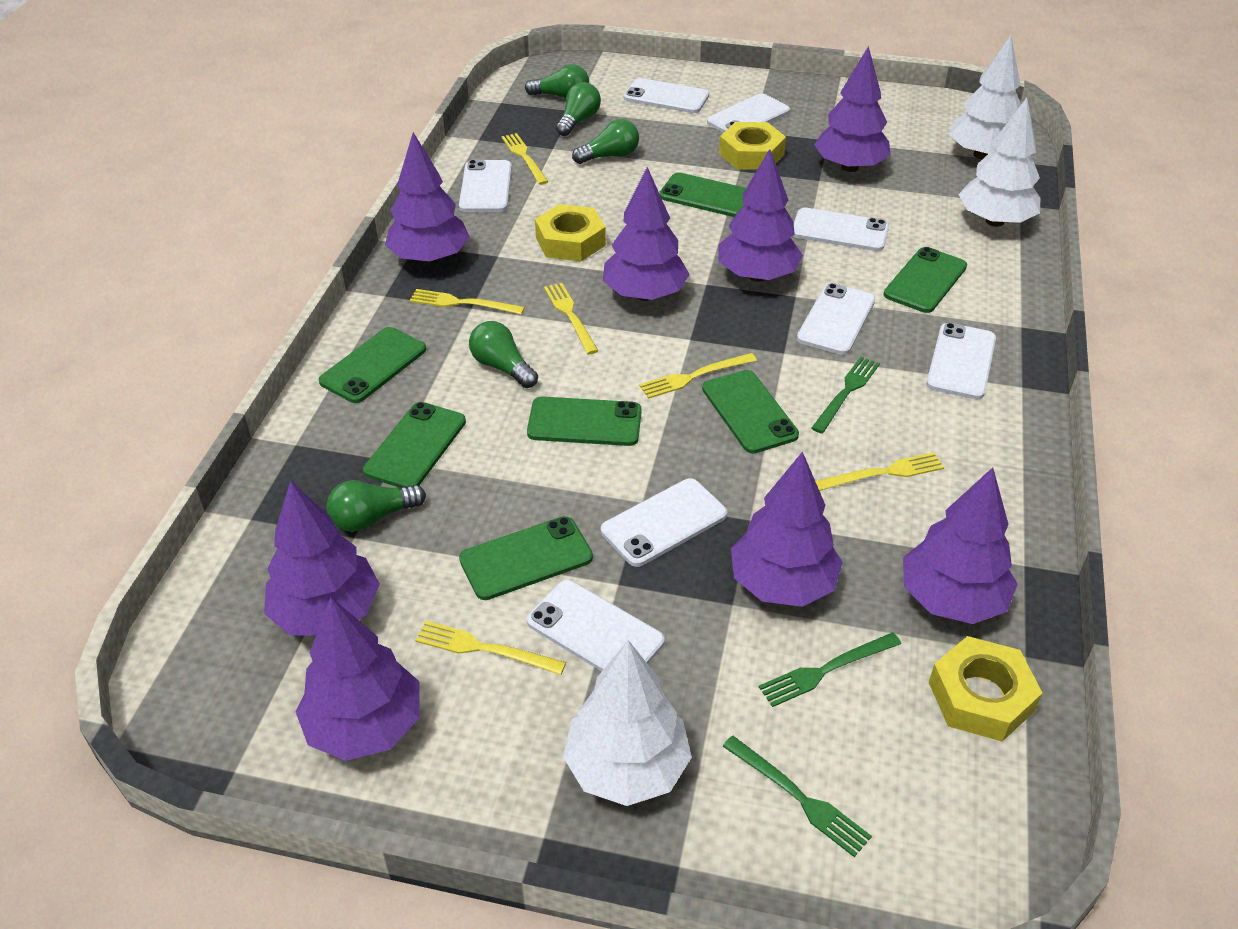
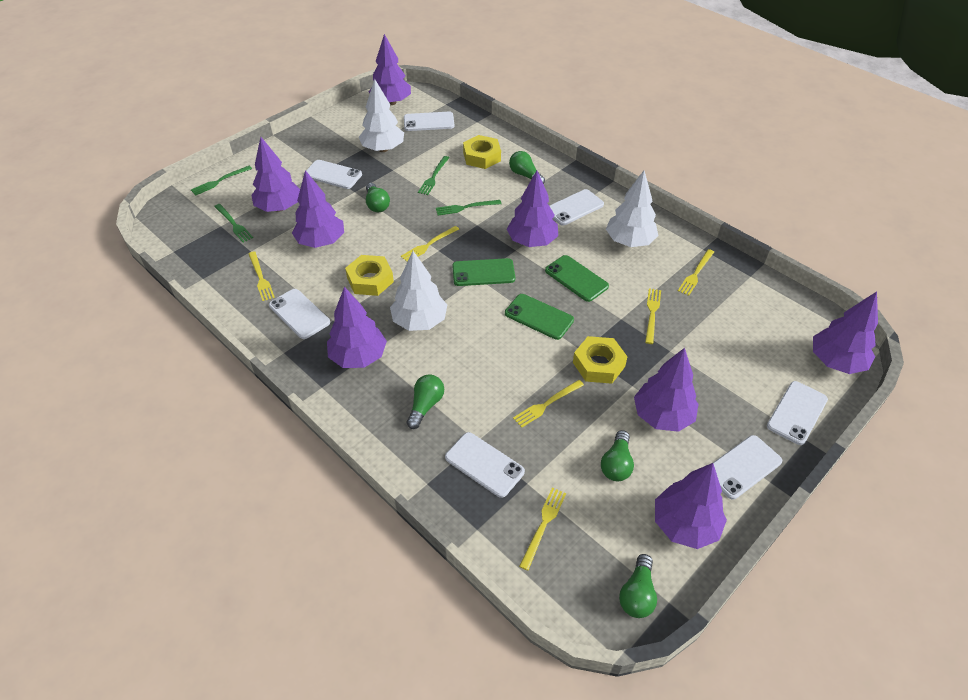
green fork: [723,736,872,857] [759,633,901,707] [811,357,880,433] = 3 -> [191,166,252,196] [214,204,253,242] [418,156,449,195] [436,200,501,216] = 4
green phone: [318,327,426,403] [363,402,466,488] [459,516,593,600] [527,396,642,446] [659,172,746,217] [702,370,799,454] [884,247,967,313] = 7 -> [452,258,515,286] [505,294,574,340] [545,255,609,302] = 3
white phone: [459,160,512,212] [527,580,665,672] [601,478,727,567] [623,78,709,113] [707,93,790,133] [793,207,889,251] [797,283,875,355] [926,323,996,399] = 8 -> [269,289,330,339] [304,160,362,189] [404,112,454,131] [445,432,525,498] [550,189,604,225] [713,435,782,500] [767,381,828,445] = 7

